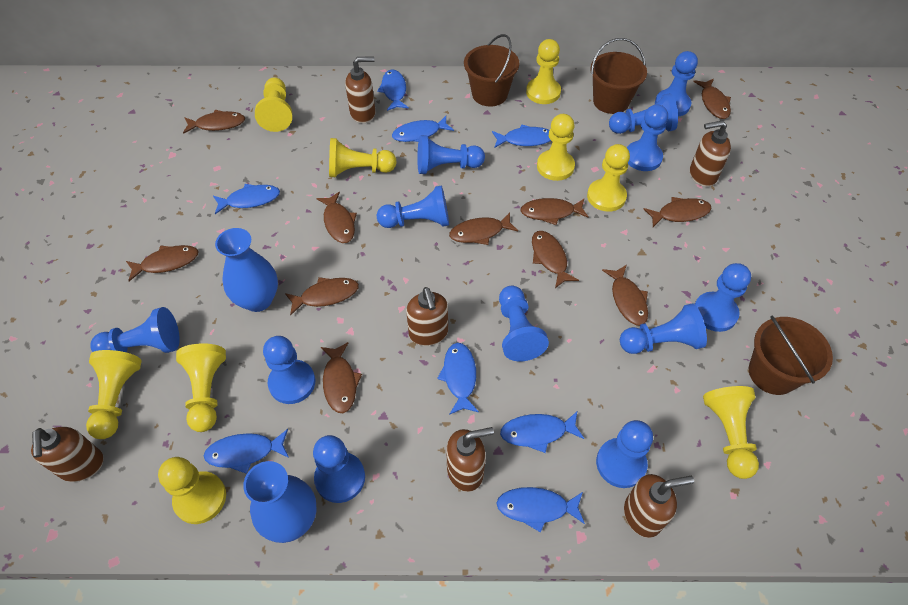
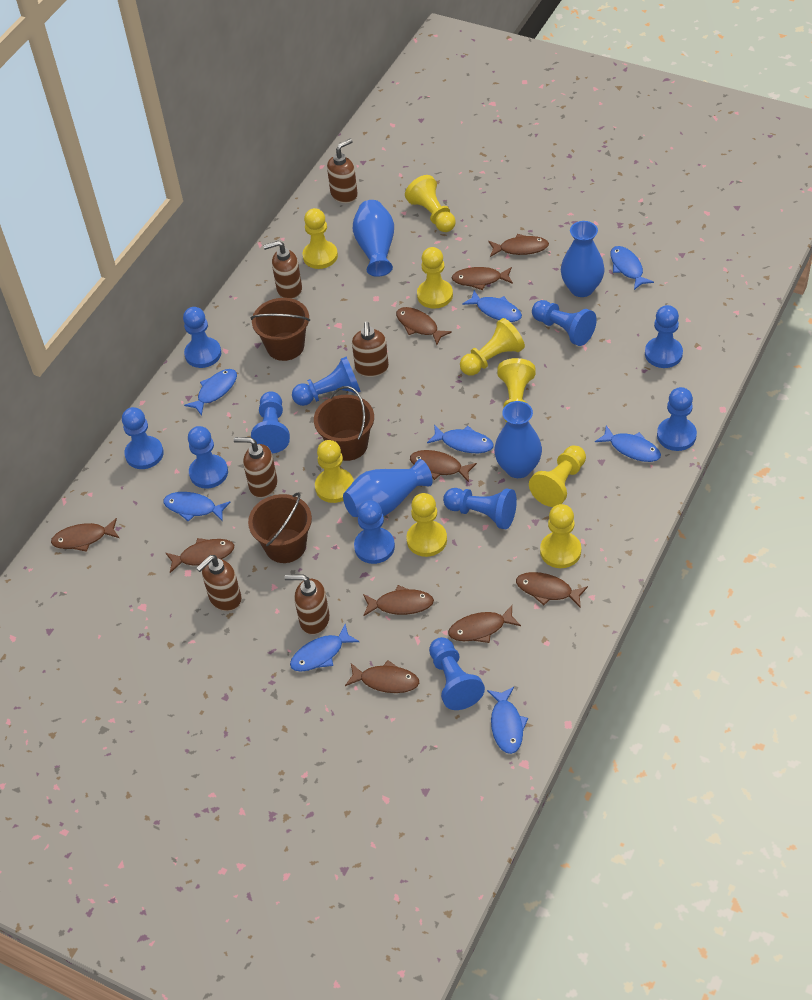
blue pawn: [90,307,180,353] [263,336,315,404] [313,435,365,503] [377,185,449,228] [417,135,485,174] [499,286,549,361] [596,420,653,488] [609,93,678,134] [620,303,707,354] [627,104,668,171] [655,51,698,117] [695,263,751,332] = 12 -> [122,407,164,469] [183,307,221,368] [188,426,228,489] [251,391,290,453] [292,357,361,406] [354,500,395,564] [429,637,485,710] [443,488,517,529] [532,300,597,346] [645,305,683,368] [657,387,697,451] = 11
blue vase: [215,228,278,312] [243,461,317,543] = 2 -> [343,459,433,517] [353,200,394,277] [494,401,542,478] [561,221,605,297] = 4
brown fish: [126,245,199,281] [183,110,245,134] [285,277,359,316] [316,192,357,243] [321,342,362,413] [449,213,518,245] [520,198,589,225] [532,231,579,288] [602,265,648,326] [644,197,712,227] [693,79,731,119] = 11 -> [51,518,119,552] [166,538,234,573] [345,660,419,693] [363,585,434,617] [396,307,452,345] [410,450,477,482] [448,605,521,643] [452,267,513,290] [488,234,549,257] [516,572,588,608] = 10

